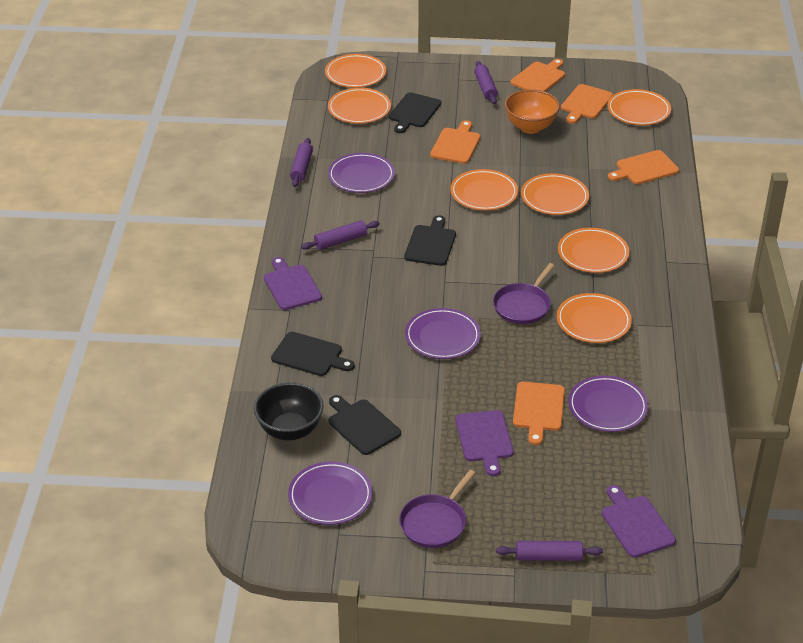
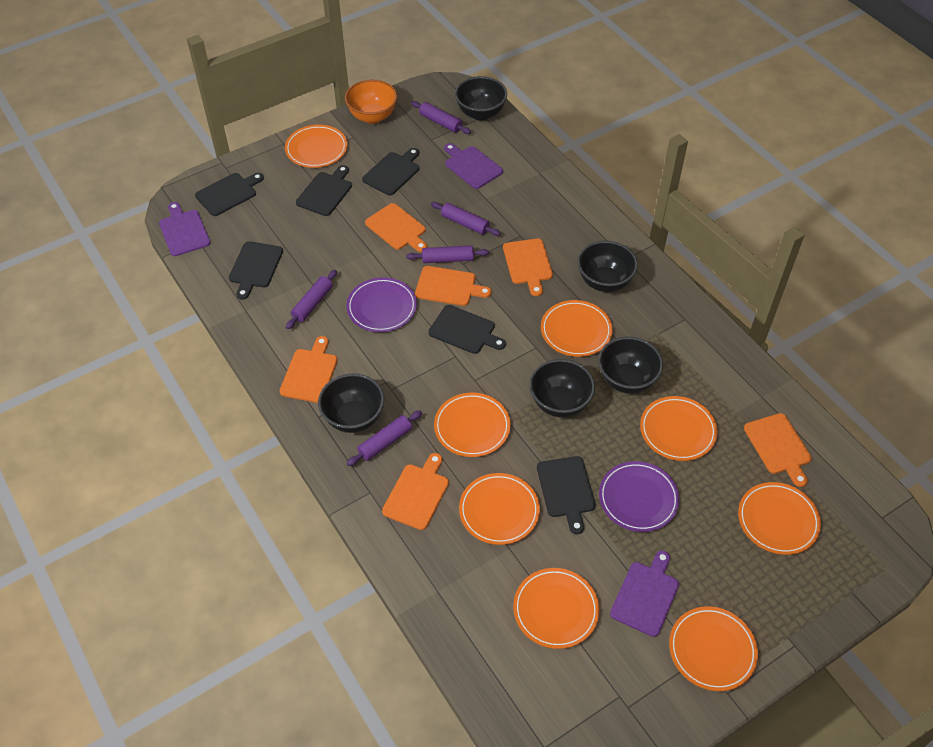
black bowl: [254,382,324,441] = 1 -> [318,373,384,433] [455,76,507,120] [529,359,595,417] [578,241,638,292] [598,337,663,394] = 5
black cutting board: [271,332,355,376] [329,395,401,455] [389,92,441,133] [404,215,456,266] = 4 -> [195,173,264,216] [229,241,283,300] [296,165,352,216] [362,148,420,195] [428,305,506,354] [537,456,596,534] = 6
orange cutting board: [430,120,480,164] [511,59,565,92] [513,382,565,445] [561,84,613,124] [608,150,679,184] = 5 -> [280,336,338,403] [365,203,427,252] [382,453,449,530] [415,266,491,306] [503,239,553,296] [744,413,812,487] = 6
orange plate: [325,54,386,88] [328,88,391,124] [450,169,518,211] [521,173,589,215] [557,293,632,343] [558,228,629,273] [607,89,671,125] = 7 -> [285,125,347,168] [434,393,511,457] [459,473,540,545] [513,568,599,649] [541,300,613,357] [640,396,718,461] [669,606,758,691] [738,482,821,555] = 8
purple pan: [399,470,475,548] [493,263,554,324] = 2 -> none = 0
purple plate: [288,462,372,525] [328,153,395,193] [405,308,481,359] [568,376,648,432] = 4 -> [346,277,417,332] [599,461,680,532] = 2
purple rolling pin: [290,138,313,187] [301,220,380,250] [474,61,498,104] [496,541,603,561] = 4 -> [286,270,337,329] [347,410,422,466] [406,245,489,263] [411,101,471,134] [431,202,501,236] = 5

